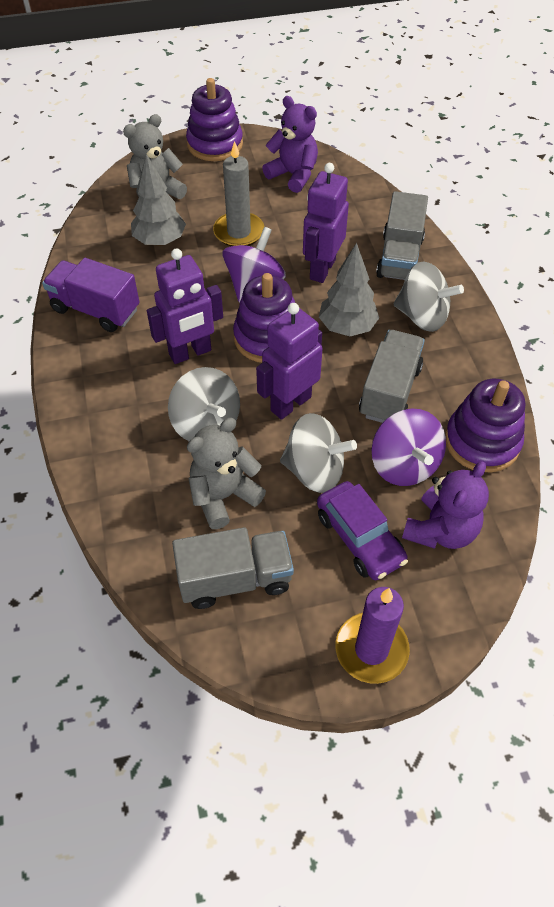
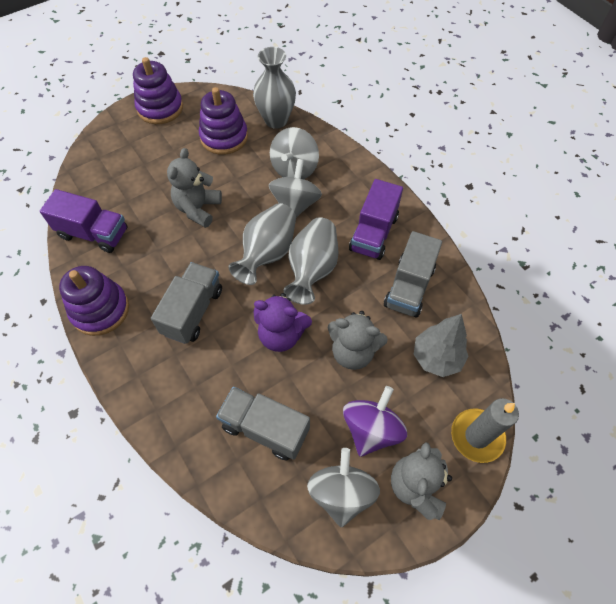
grey teddy bear: [123,114,187,199] [187,418,266,529] = 2 -> [167,148,222,228] [328,311,388,370] [391,442,452,520] = 3
grey tree: [131,154,186,246] [319,243,379,336] = 2 -> [414,314,469,377] = 1
grey vase: none = 0 -> [229,203,296,285] [253,47,296,129] [284,217,338,305] = 3
purple candle: [336,587,410,684] = 1 -> none = 0
purple car: [317,481,408,580] = 1 -> none = 0
purple robot: [147,248,223,364] [256,303,323,420] [303,163,349,283] = 3 -> none = 0
purple spinning top: [222,227,286,303] [372,409,446,486] = 2 -> [343,386,407,457] = 1
purple teddy bear: [262,96,318,193] [402,461,489,549] = 2 -> [254,293,312,352] = 1
purple truck: [42,258,139,332] = 1 -> [40,189,127,253] [349,179,403,260] = 2

